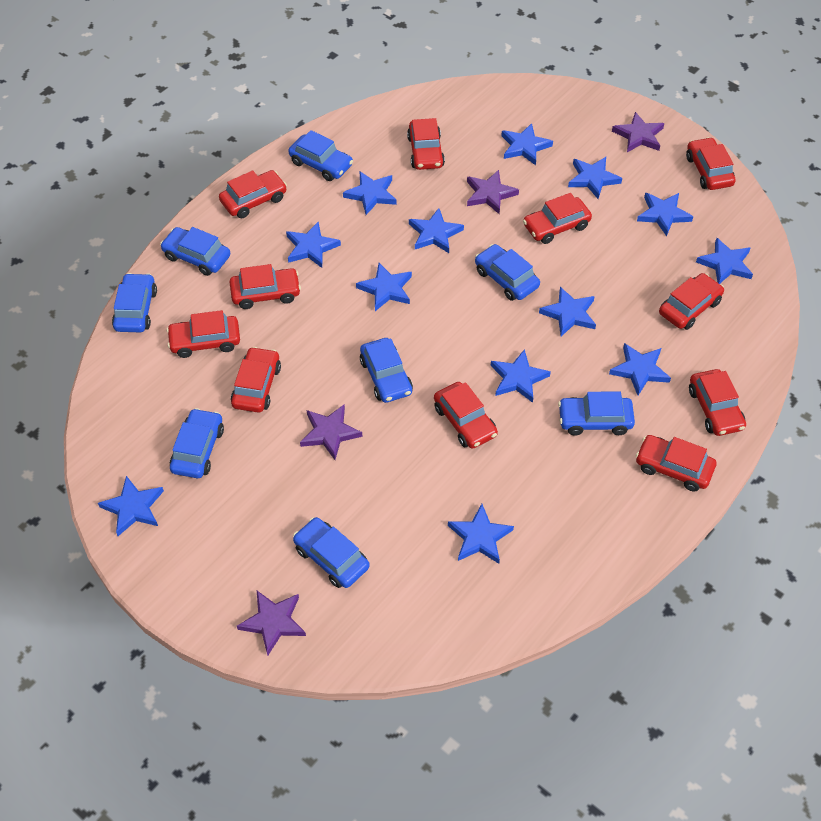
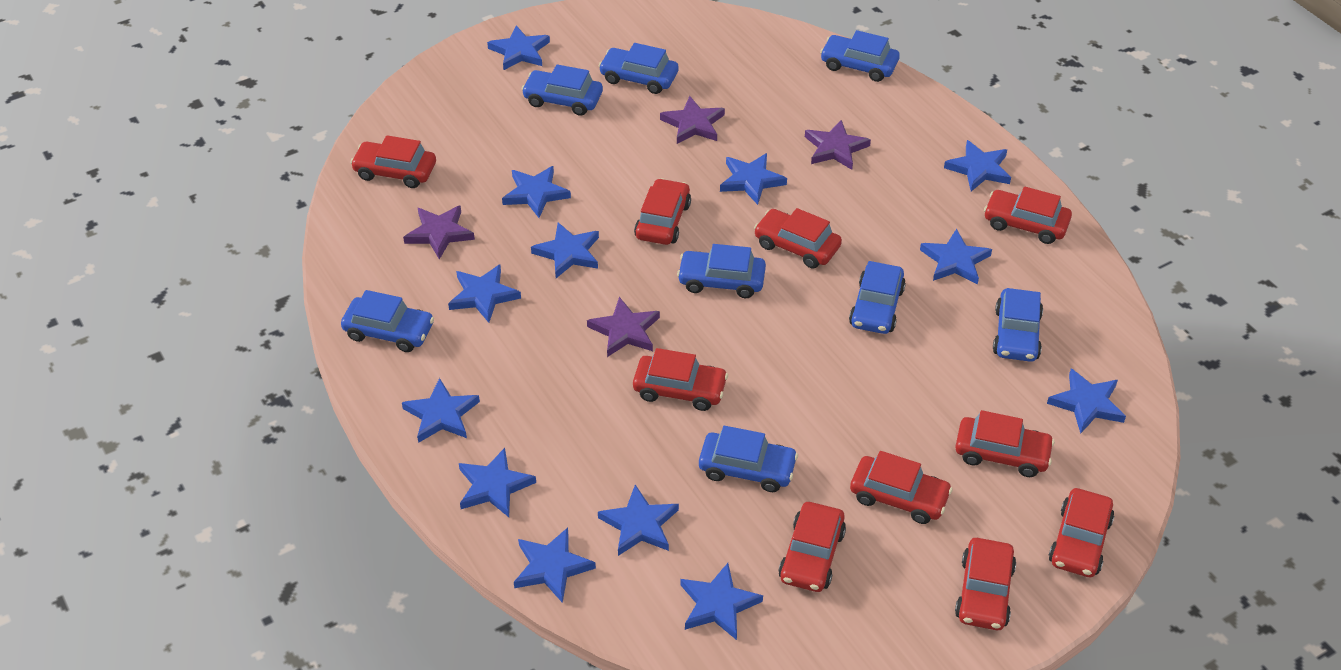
red car: [166,310,240,358] [219,170,287,218] [229,264,301,309] [231,347,281,413] [407,118,445,170] [434,382,498,449] [523,193,592,244] [636,435,716,491] [659,273,724,330] [686,137,736,190] [689,369,746,436] = 11 -> [350,135,436,188] [633,348,728,411] [634,178,691,245] [754,208,842,269] [778,502,846,592] [850,451,953,524] [955,410,1055,477] [955,538,1016,630] [984,187,1072,244] [1049,488,1114,577] = 10

